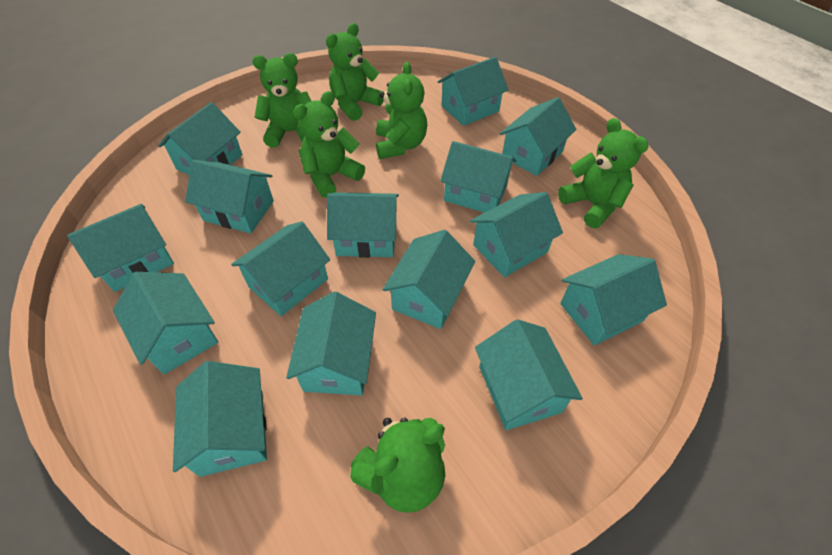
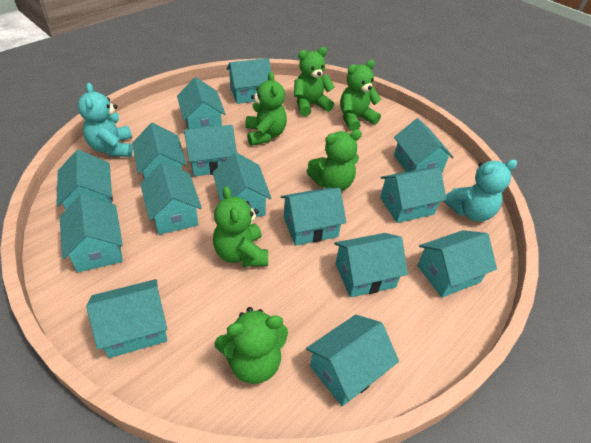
turquoise teddy bear: none = 0 -> [78,83,133,157] [443,159,517,222] = 2

